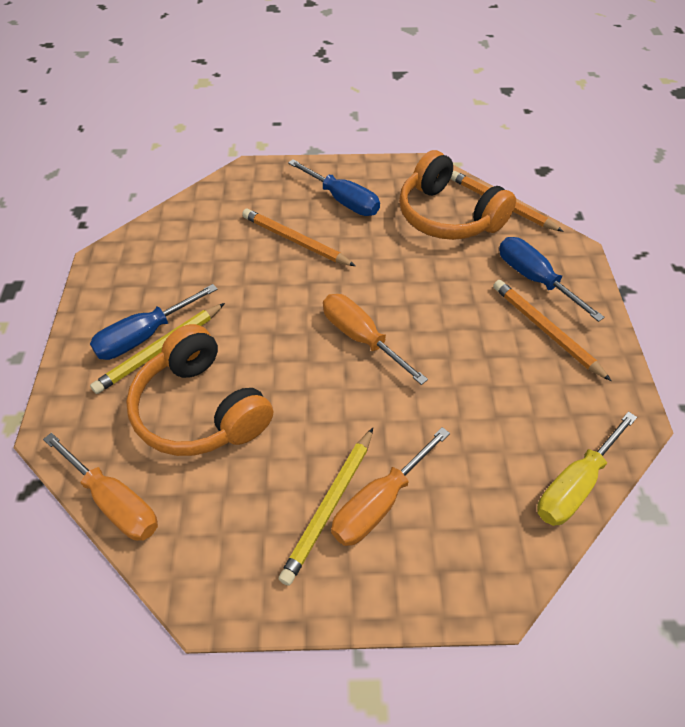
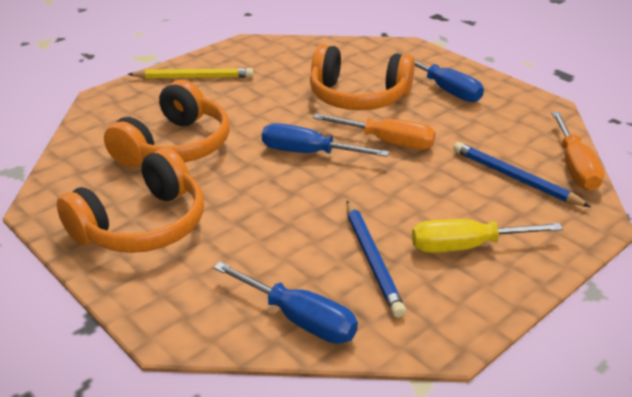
blue pencil: none = 0 -> [346,201,406,318] [453,142,591,207] = 2
orange headphones: [126,324,273,456] [399,150,516,240] = 2 -> [57,148,204,253] [104,80,230,167] [310,45,415,110] = 3
orange pencil: [242,209,356,266] [450,171,564,232] [493,280,611,381] = 3 -> none = 0
orange screwdriver: [43,433,158,541] [323,294,428,385] [331,427,450,546] = 3 -> [313,114,436,149] [552,112,604,190] = 2
yellow pencil: [90,303,225,394] [278,428,373,586] = 2 -> [128,68,253,79] = 1

